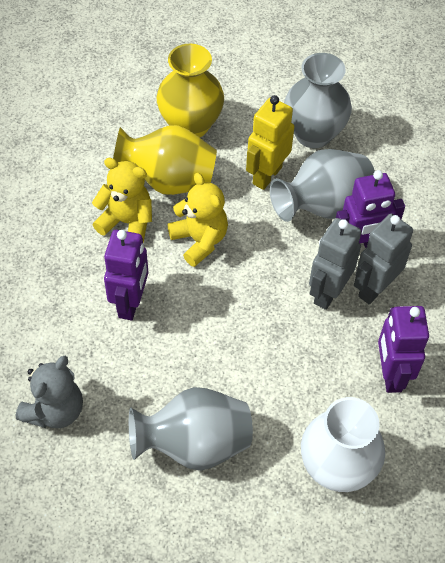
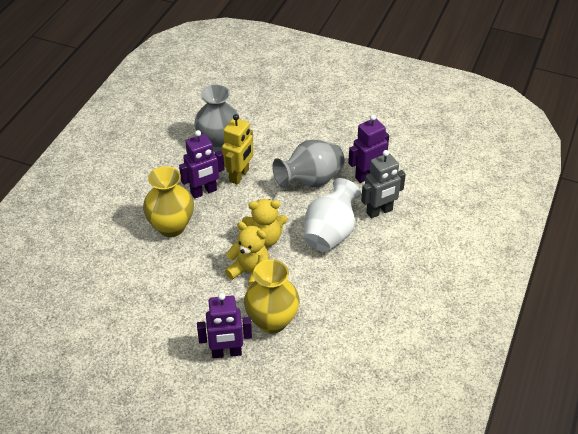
grey robot: [309,218,361,310] [354,214,413,305] = 2 -> [361,150,406,219] = 1
grey teddy bear: [16,356,83,428] = 1 -> none = 0
grey vase: [129,387,253,471] [270,149,375,222] [284,53,352,148] = 3 -> [194,85,240,152] [272,140,345,188] = 2

